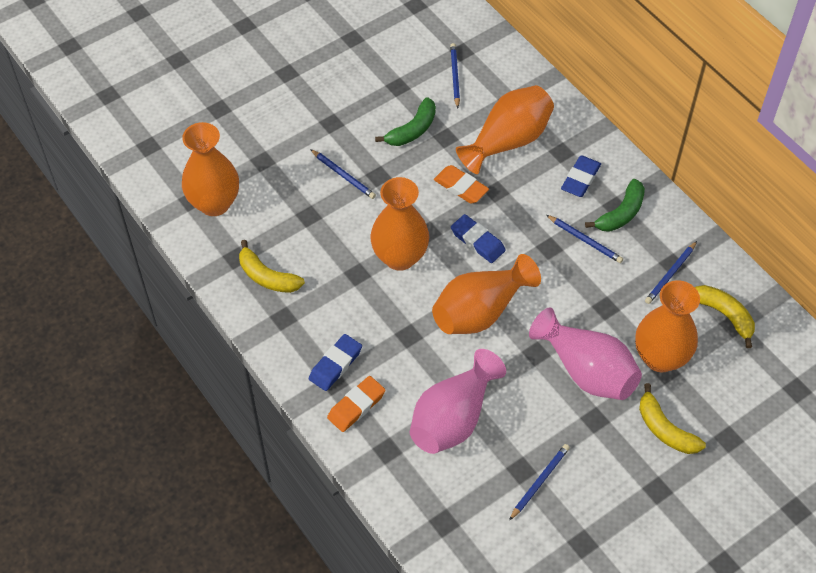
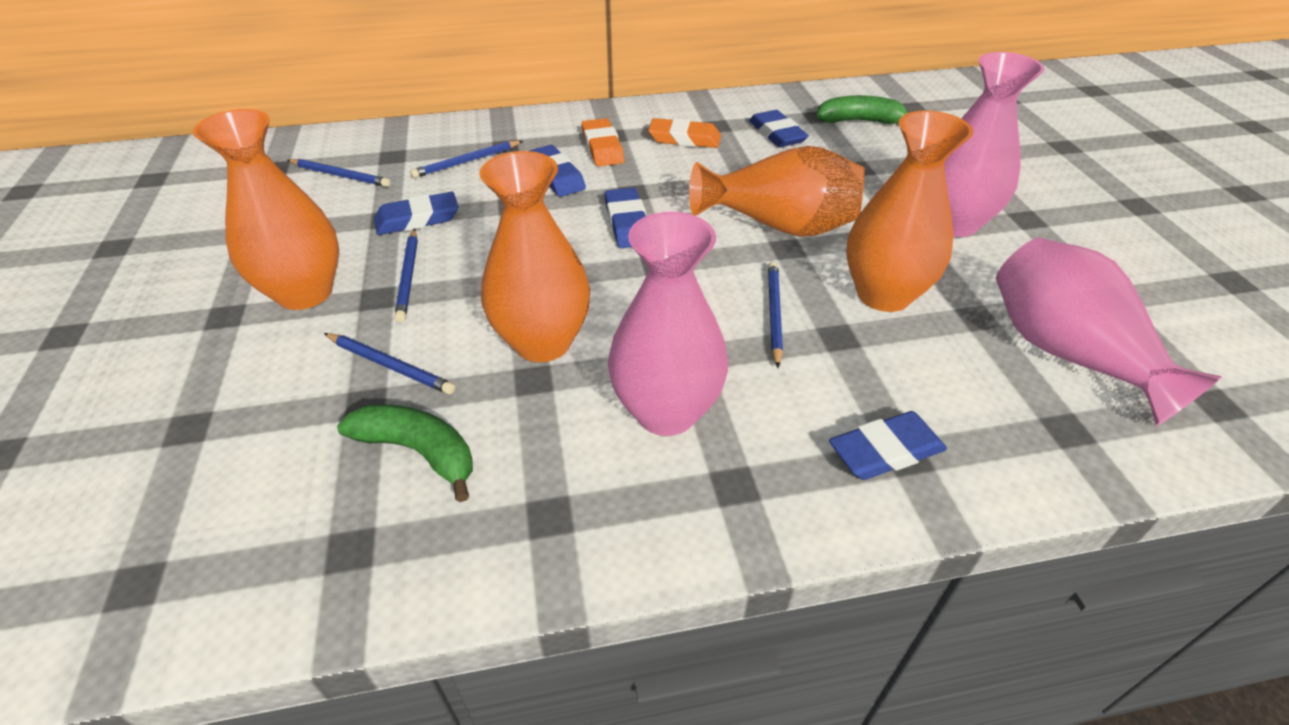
blue eraser: [309,334,362,391] [451,214,506,263] [561,155,601,197] = 3 -> [374,192,459,235] [529,145,586,197] [605,187,646,248] [749,110,809,147] [829,411,947,480] = 5
orange vase: [182,122,239,216] [370,177,429,271] [432,254,541,334] [456,85,554,174] [635,280,700,372] = 5 -> [193,109,339,310] [479,151,590,362] [689,146,864,237] [846,111,973,312] = 4
pink vase: [410,349,506,454] [529,307,642,400] = 2 -> [608,212,728,436] [944,52,1045,237] [996,238,1222,426] = 3
yellow banana: [239,240,305,293] [639,383,706,454] [695,285,755,348] = 3 -> none = 0

